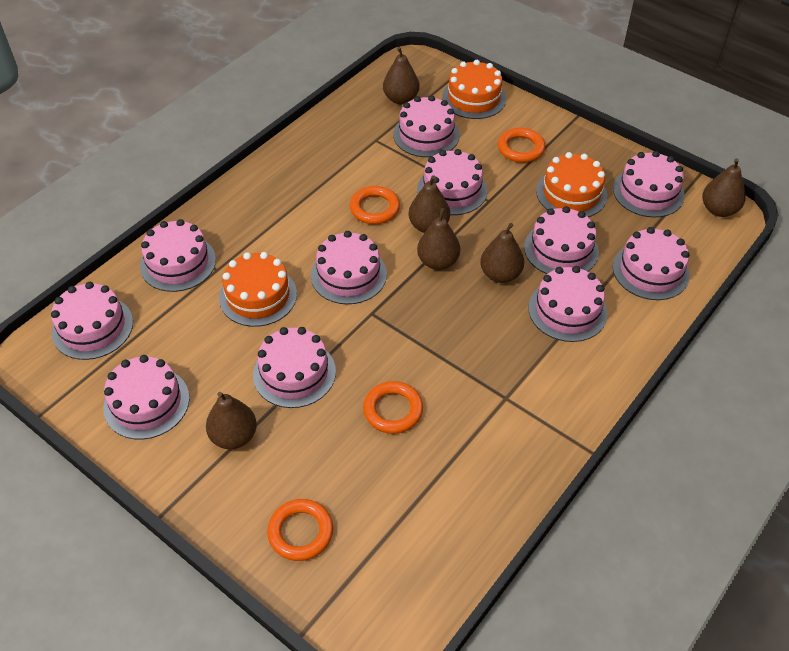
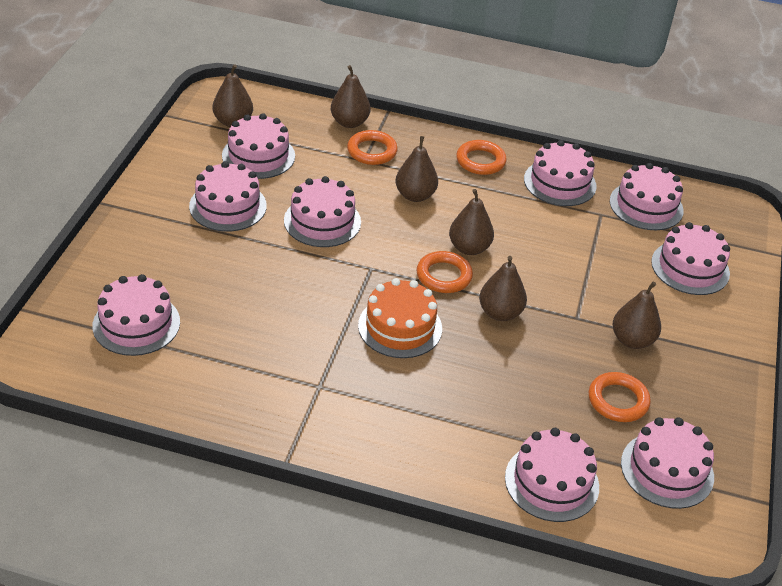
orange cake: [219,252,297,327] [442,60,506,119] [536,152,607,217] = 3 -> [358,278,442,358] = 1
pink cake: [51,282,133,360] [103,355,190,439] [140,219,216,292] [253,327,336,408] [311,231,387,304] [393,95,460,157] [417,149,487,215] [524,206,599,274] [528,266,608,342] [613,151,685,218] [613,227,690,300] = 11 -> [92,274,180,356] [189,161,267,232] [222,113,295,179] [284,176,361,247] [505,428,599,522] [524,140,596,206] [610,163,684,230] [621,417,714,509] [651,222,730,295] = 9

